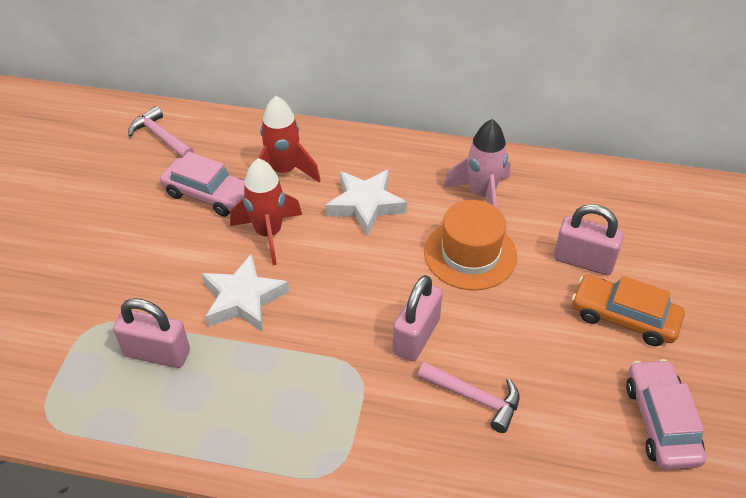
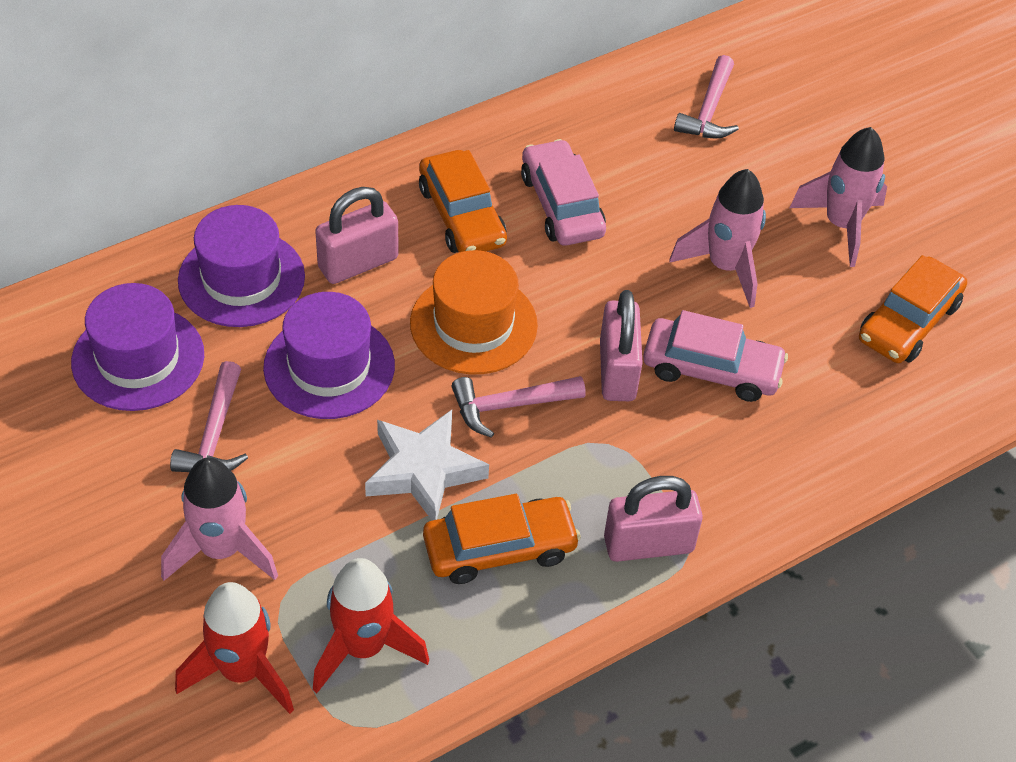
orange car: [572,275,685,346] = 1 -> [419,150,507,253] [423,494,581,584] [859,255,967,363] = 3
pink hammer: [128,106,194,158] [418,362,519,433] = 2 -> [170,361,248,472] [452,376,586,438] [674,55,739,139] = 3
pink rocket: [443,119,511,208] = 1 -> [161,457,278,581] [669,169,766,308] [789,127,887,267] = 3
purple hat: none = 0 -> [71,283,204,411] [178,205,305,327] [263,292,395,419] = 3
white star: [202,254,289,332] [325,169,407,236] = 2 -> [365,410,489,520] = 1

